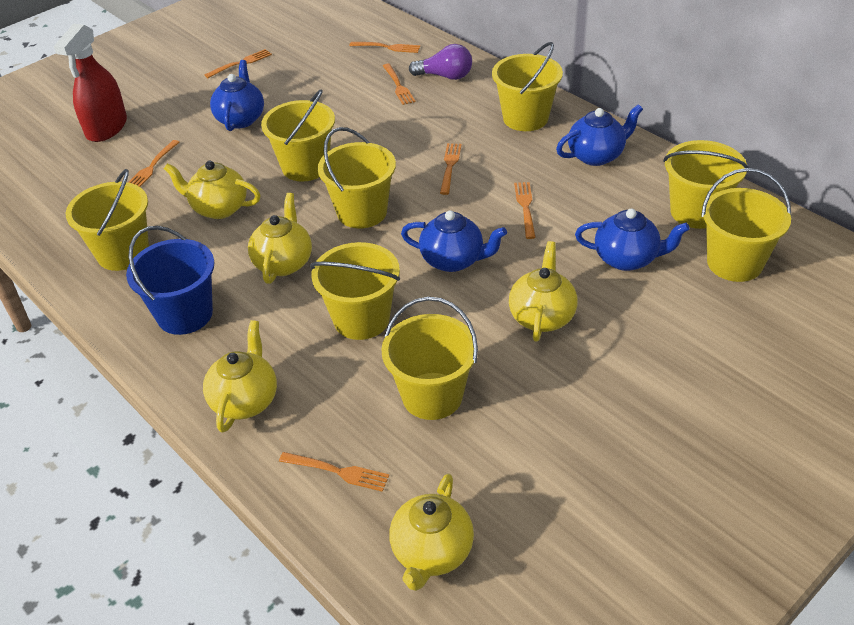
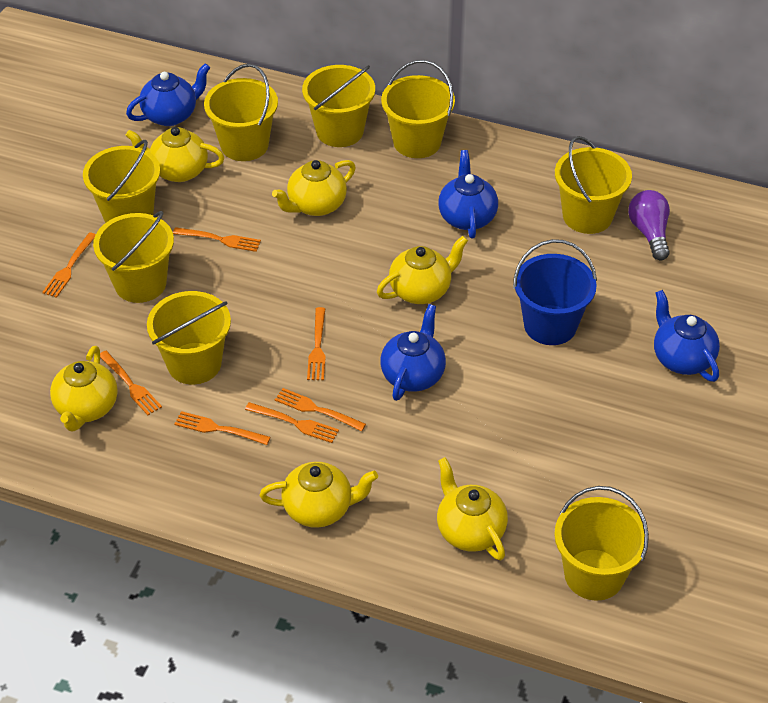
red spray bottle: [54,23,127,142] = 1 -> none = 0
yellow teapot: [164,161,261,219] [203,320,277,433] [248,193,312,284] [389,474,474,591] [509,241,578,342] = 5 -> [50,346,118,431] [126,127,224,182] [260,462,378,528] [272,160,356,216] [377,236,468,304] [437,457,508,560] = 6

